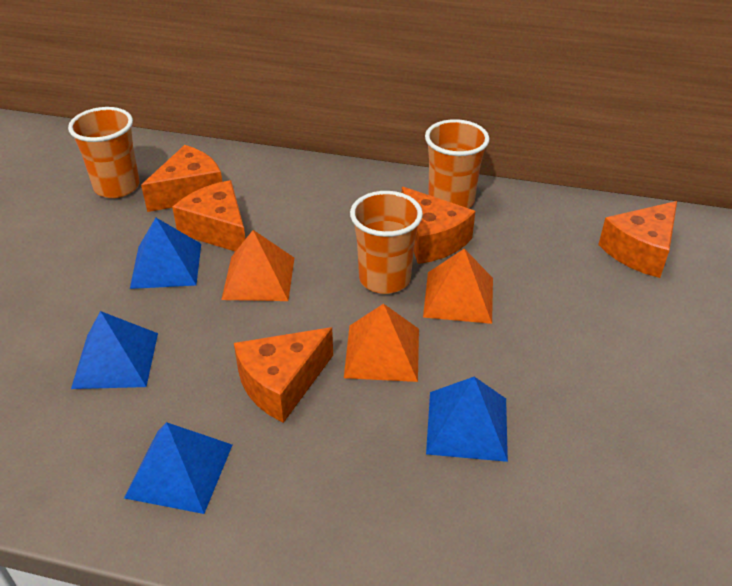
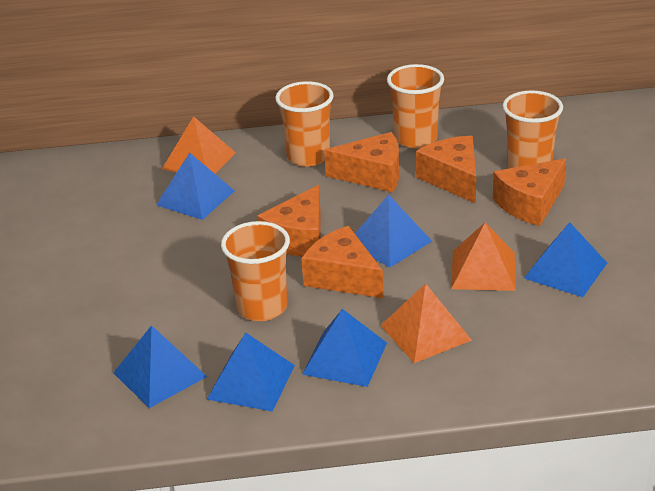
blue pyramid: [71,311,158,389] [124,422,232,514] [130,218,201,289] [426,377,508,462] = 4 -> [113,325,207,408] [156,152,235,220] [207,332,295,412] [302,309,387,387] [355,195,432,268] [524,222,607,297] = 6
orange cup: [68,107,140,198] [350,191,423,294] [425,119,489,208] = 3 -> [221,221,290,321] [275,81,334,167] [387,64,444,149] [502,90,563,169] = 4

